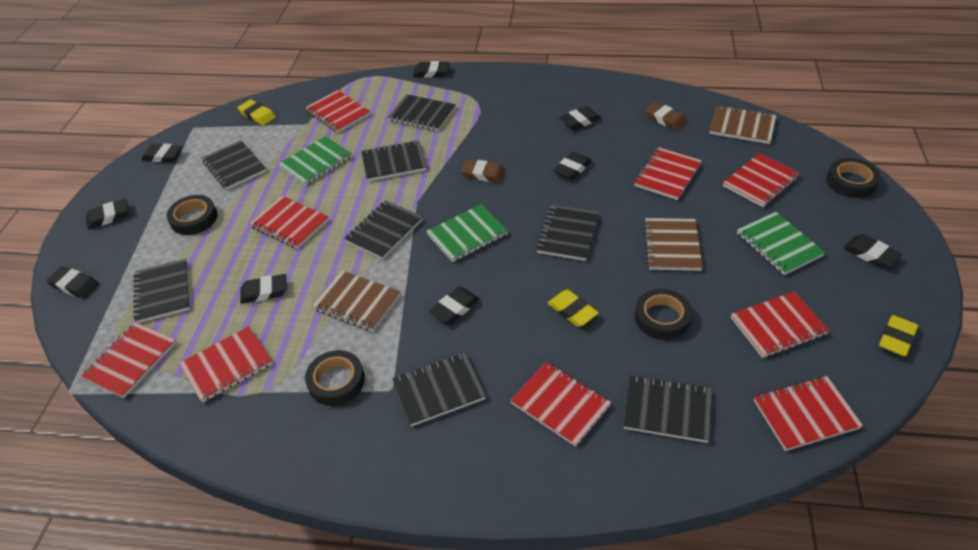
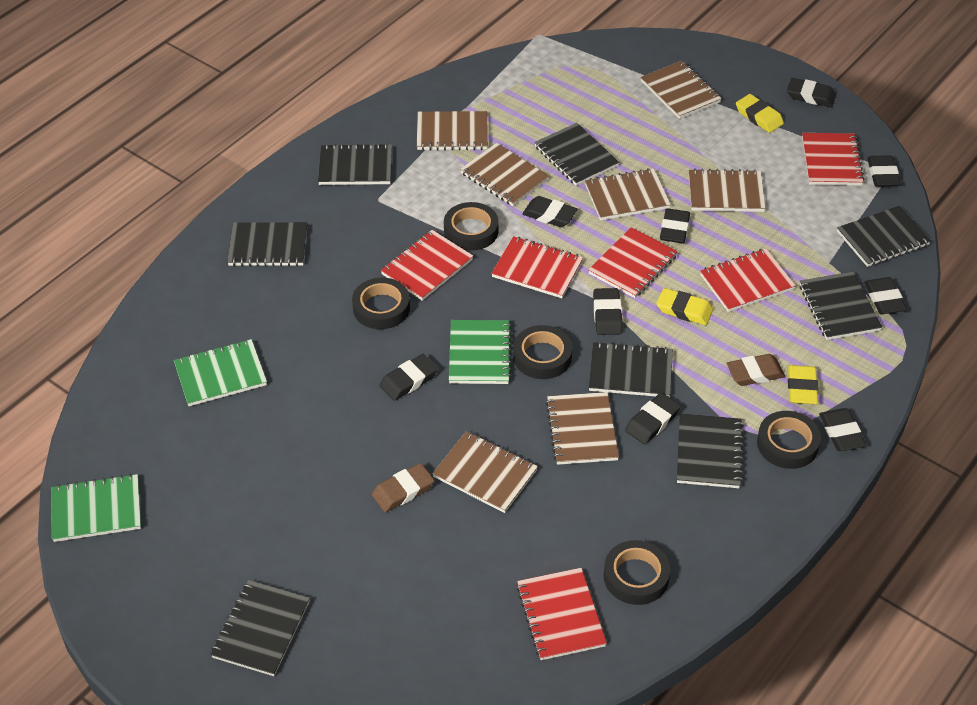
black tape: [167,195,217,235] [305,350,365,406] [635,289,692,340] [826,158,880,198] = 4 -> [352,277,410,329] [444,202,499,251] [513,325,572,379] [603,540,670,605] [757,411,821,469] = 5
brown notebook: [313,271,401,331] [643,218,703,271] [709,105,776,144] = 3 -> [417,111,488,151] [432,431,538,513] [460,143,549,206] [546,392,619,465] [585,168,671,220] [640,61,722,119] [689,169,766,212] = 7
red notebook: [81,322,176,398] [180,326,272,403] [249,196,329,249] [305,90,370,133] [510,362,611,447] [634,148,702,200] [723,153,800,207] [731,291,829,358] [754,376,863,451] = 9 -> [381,230,473,301] [491,236,583,298] [517,568,607,660] [588,227,678,298] [700,249,796,312] [802,133,865,186] = 6

